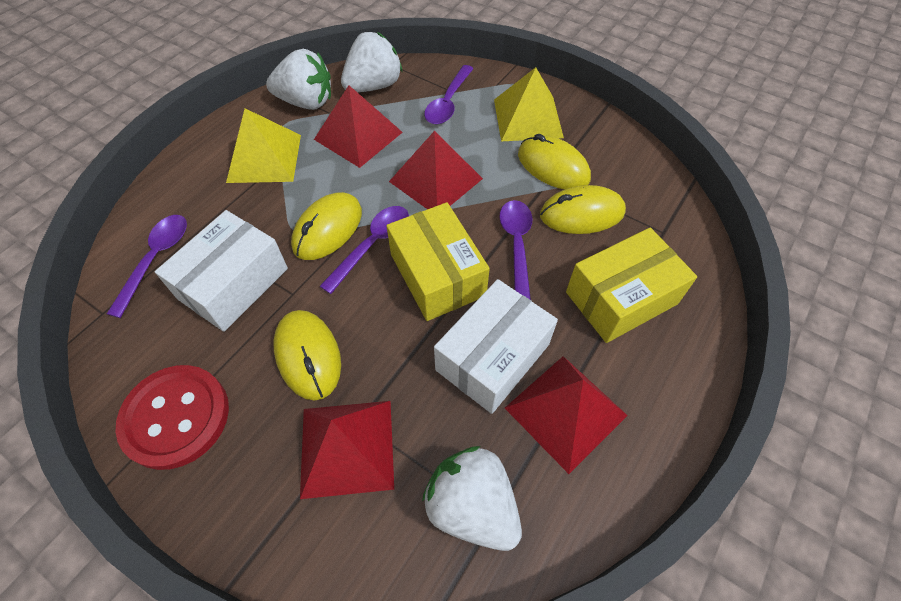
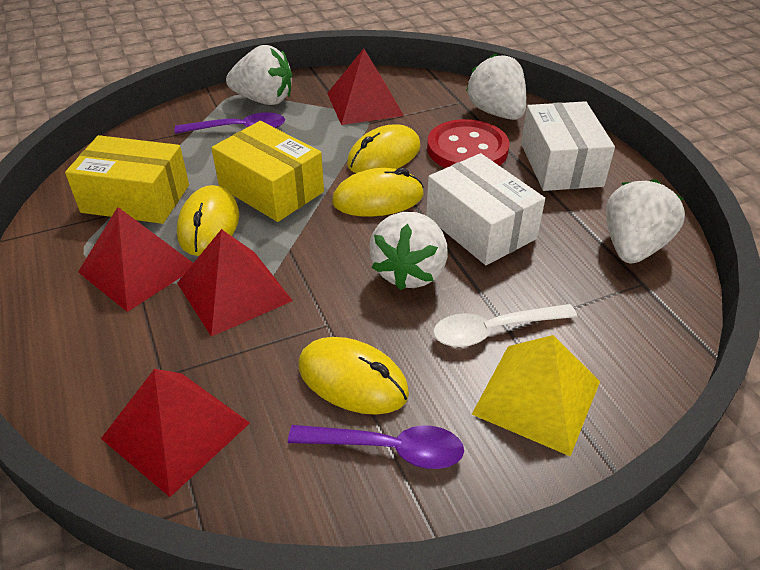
purple spoon: [107,215,187,318] [320,206,409,294] [424,65,474,124] [499,200,532,300] = 4 -> [174,112,285,134] [288,425,464,469] = 2
white spoon: none = 0 -> [433,304,577,347] = 1
white strawberry: [266,49,331,110] [341,32,402,92] [422,446,522,551] = 3 -> [226,45,292,105] [369,212,448,290] [466,53,526,120] [606,179,685,263] = 4
yellow pyramid: [226,108,301,183] [494,67,564,141] = 2 -> [472,335,600,457] = 1

